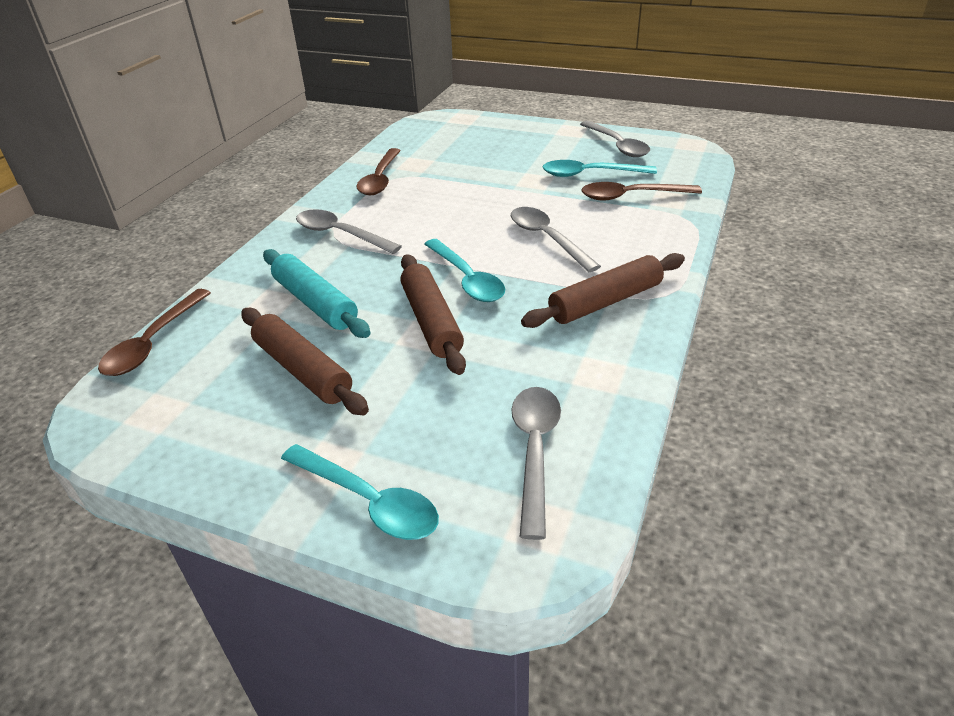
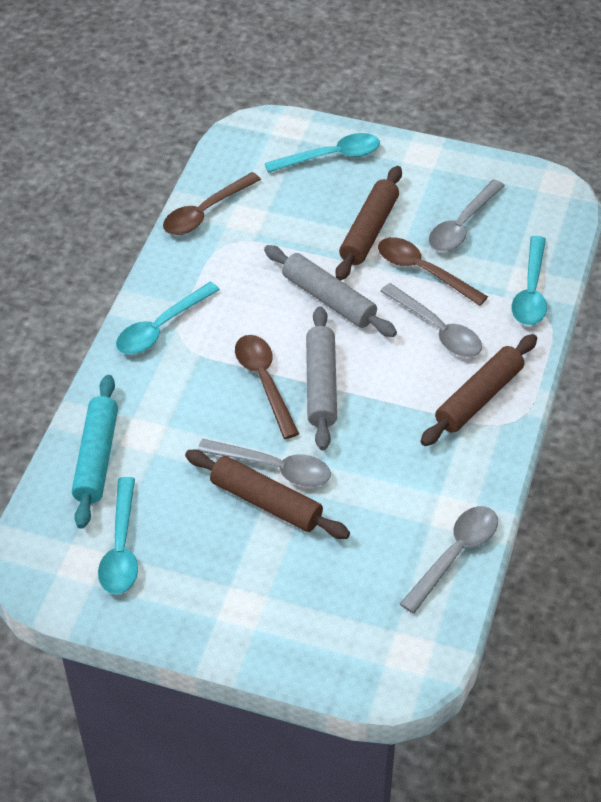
grey rolling pin: none = 0 -> [264,245,397,337] [306,306,337,450] = 2
turquoise spoon: [281,444,439,540] [424,239,505,302] [542,160,657,177] = 3 -> [98,477,138,594] [116,282,220,354] [265,133,380,173] [512,236,547,325] = 4

